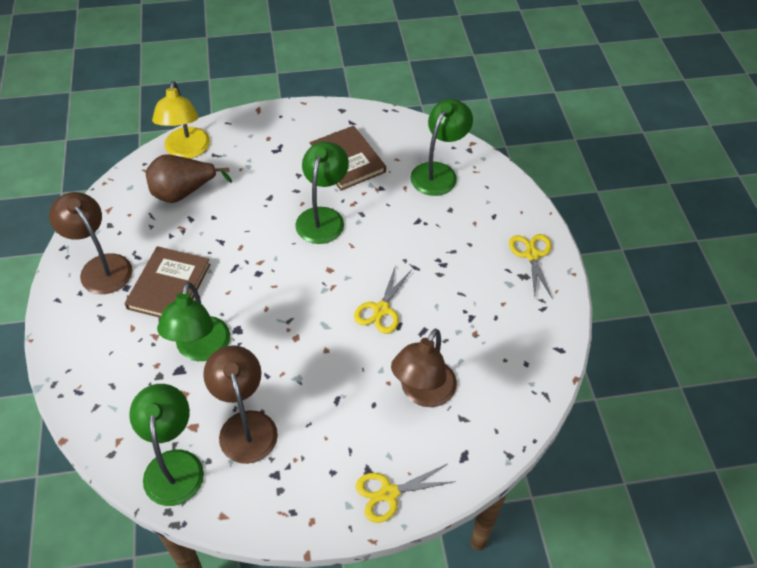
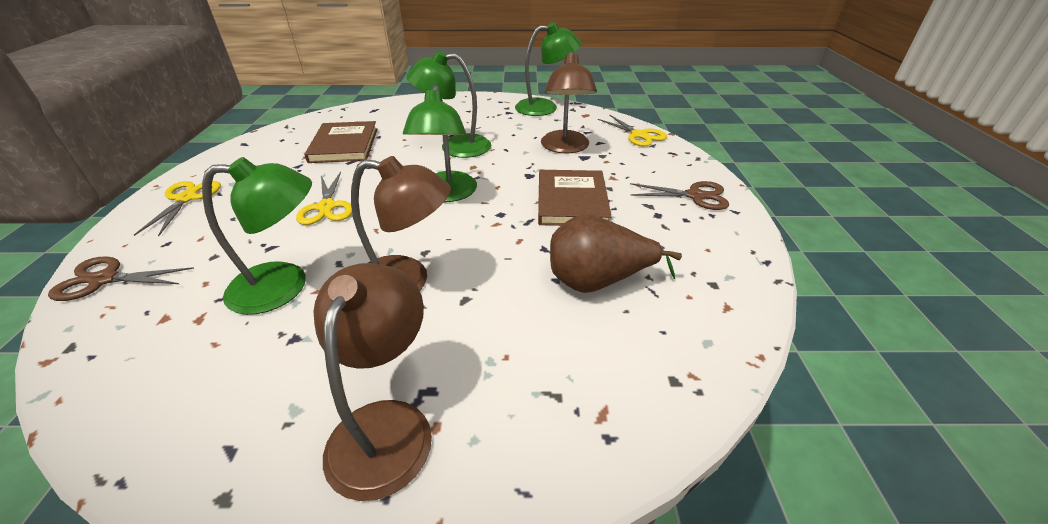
brown scissors: none = 0 -> [48,257,194,301] [630,181,729,210] = 2
yellow lamp: [152,81,210,159] = 1 -> none = 0

